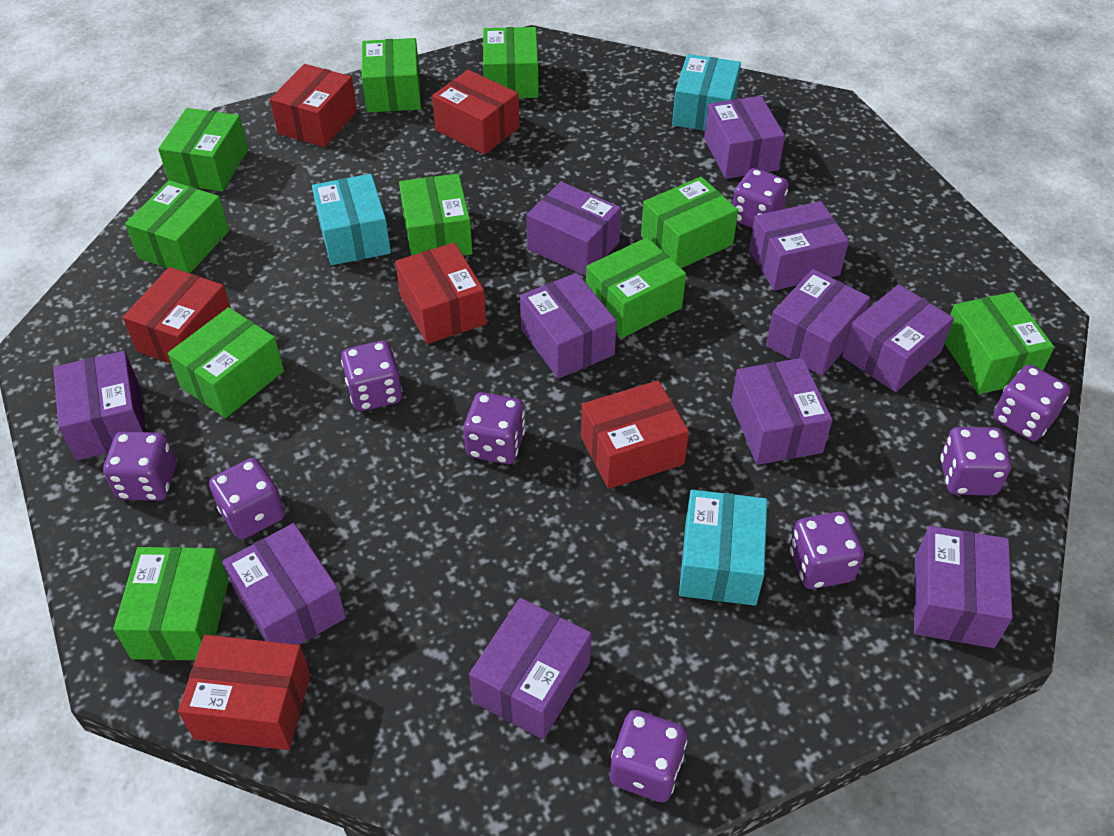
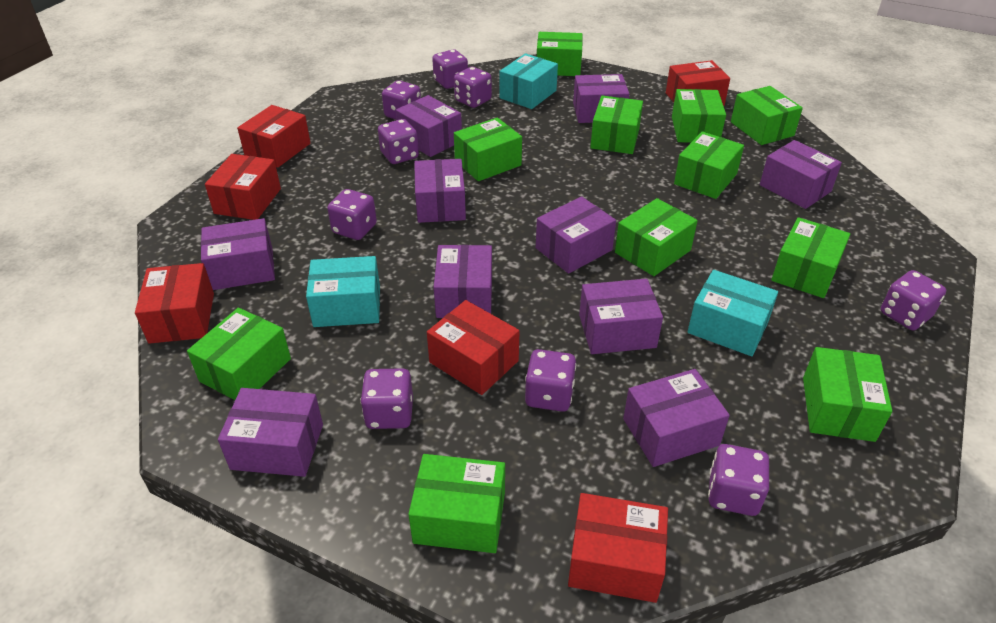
green box: [113,547,229,660] [125,180,229,273] [158,108,248,191] [168,307,284,418] [362,38,421,113] [399,174,473,256] [483,27,539,98] [586,237,686,338] [641,177,738,268] [945,292,1054,394] = 10 -> [187,308,291,400] [408,454,505,553] [454,117,522,181] [537,32,583,76] [590,96,643,154] [615,198,698,276] [672,89,726,143] [674,131,744,199] [731,86,803,145] [771,217,850,298] [803,347,892,442] = 11
purple box: [54,351,146,461] [223,523,346,645] [469,598,592,740] [520,273,617,379] [527,182,621,276] [704,96,785,179] [731,358,833,465] [749,201,849,291] [766,269,870,376] [842,284,954,392] [914,526,1013,648] = 11 -> [201,218,275,290] [218,388,323,477] [396,95,462,157] [414,159,466,223] [434,245,492,318] [536,196,616,274] [573,74,629,123] [579,279,663,354] [623,369,730,467] [760,140,842,209] = 10

